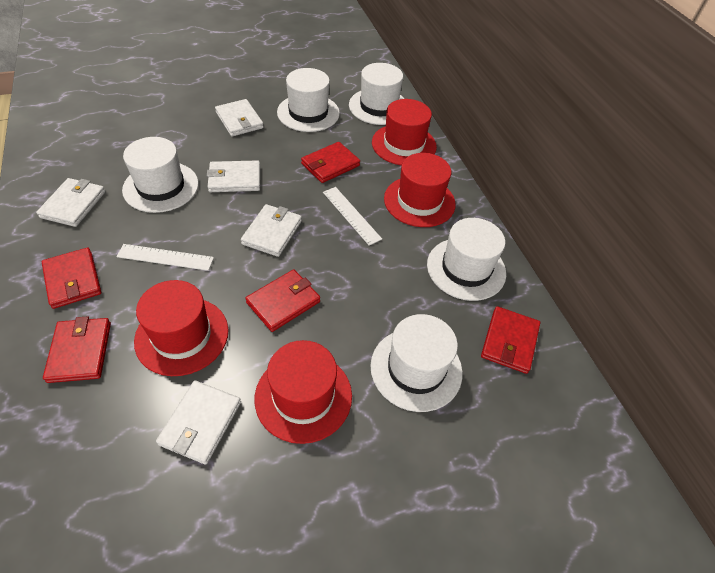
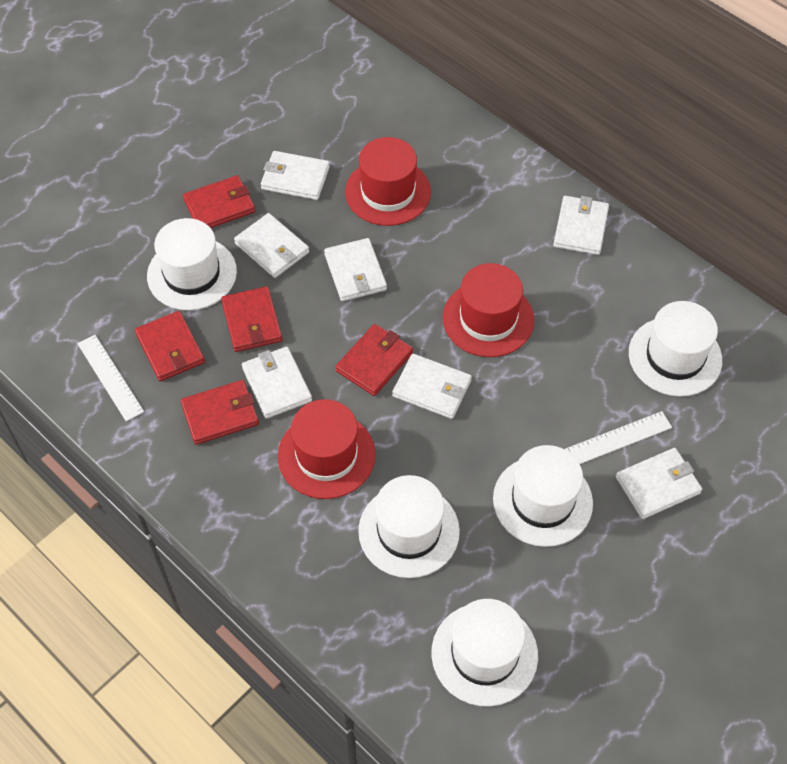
red hat: [134,280,228,376] [255,340,352,444] [372,99,437,165] [384,153,455,227] = 4 -> [278,399,376,499] [345,137,431,226] [443,263,534,357] = 3
white wallet: [36,178,105,227] [156,380,241,465] [207,160,260,192] [215,99,264,137] [241,204,302,257] = 5 -> [234,213,309,278] [242,347,312,419] [261,151,330,200] [324,238,387,301] [392,354,472,419] [553,196,609,255] [616,448,702,519] = 7

